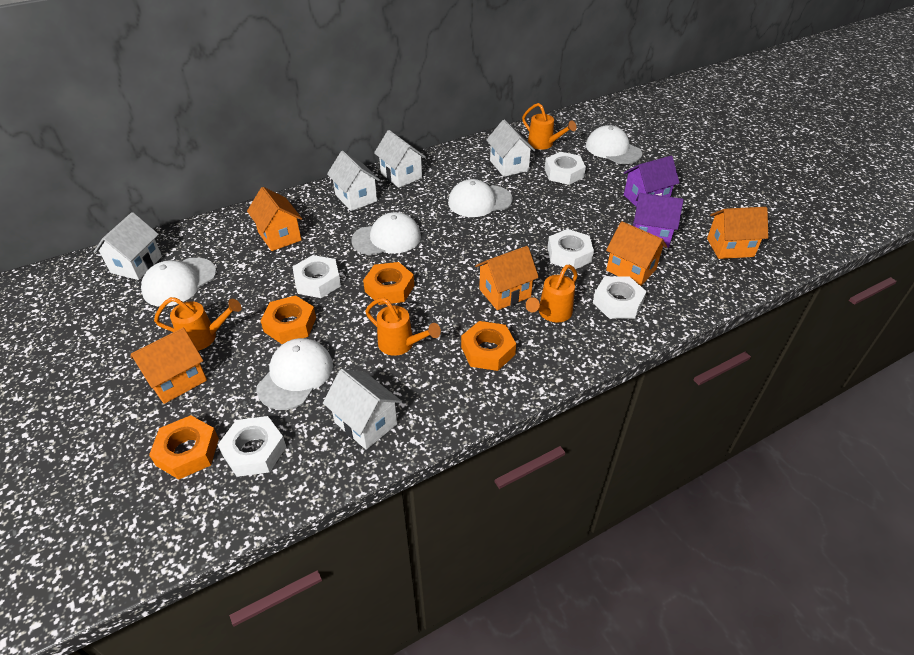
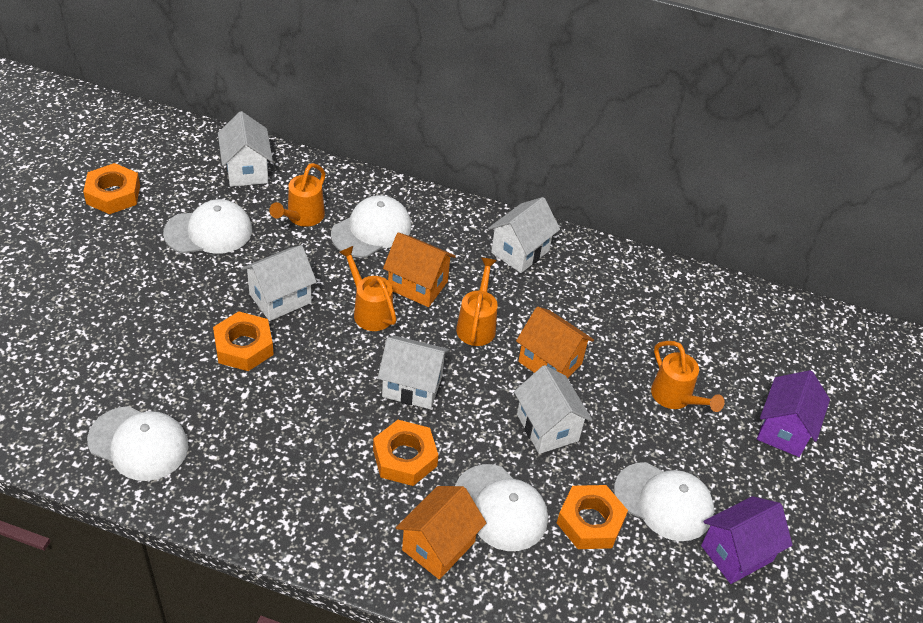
orange house: [131,328,207,404] [247,187,302,251] [475,246,539,310] [606,221,667,286] [707,207,769,259] = 5 -> [383,232,456,307] [396,486,486,579] [516,306,594,378] = 3
white nut: [218,416,286,477] [292,255,341,298] [545,152,586,185] [547,229,594,269] [593,276,647,319] = 5 -> none = 0

